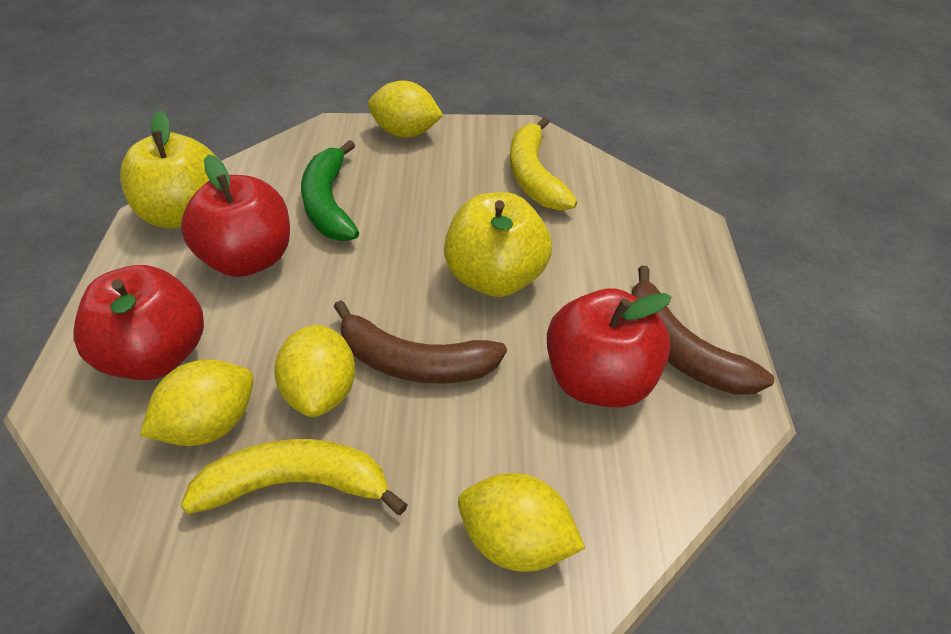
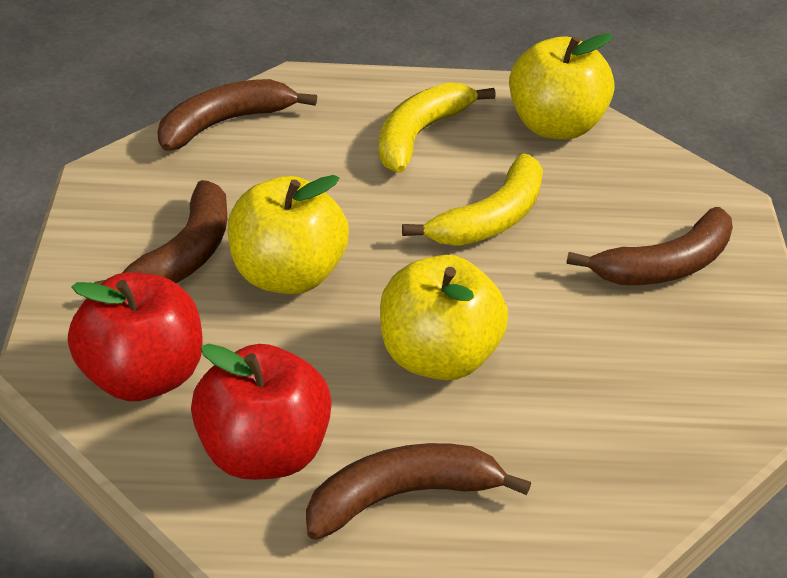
brown banana: [334,300,507,384] [631,266,774,395] = 2 -> [94,180,227,285] [157,79,317,151] [306,443,531,540] [566,207,733,285] = 4
green banana: [301,140,359,241] = 1 -> none = 0
red apple: [73,265,204,380] [181,155,290,277] [547,288,671,407] = 3 -> [68,272,202,401] [191,344,332,480] = 2
yellow apple: [120,110,219,229] [444,192,552,297] = 2 -> [227,175,349,294] [380,255,508,380] [509,33,614,140] = 3
yellow lemon: [140,359,254,446] [274,325,356,417] [368,80,443,138] [458,473,585,572] = 4 -> none = 0

